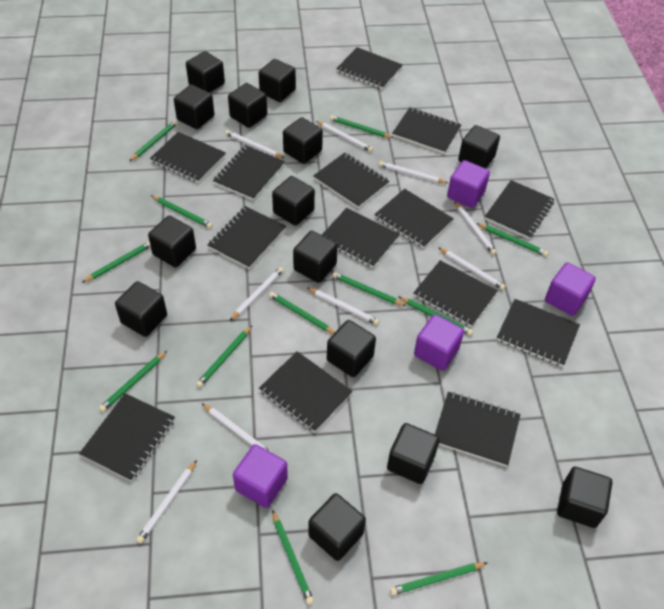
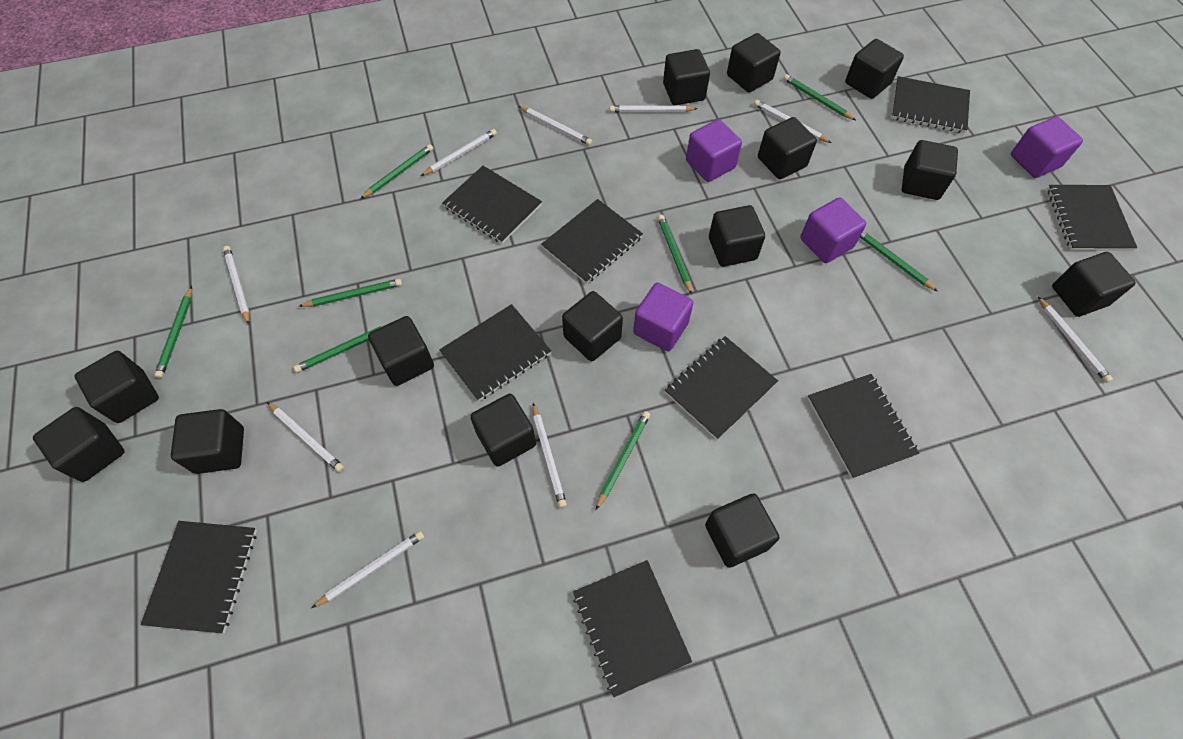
black notebook: [79,393,175,481] [150,132,226,183] [208,206,286,269] [213,145,285,200] [259,351,353,432] [313,153,389,208] [322,208,400,268] [336,47,403,89] [374,189,454,248] [392,107,461,154] [413,260,498,327] [435,392,521,467] [485,180,555,239] [497,299,580,367] = 14 -> [141,521,257,633] [439,304,551,401] [442,166,542,244] [541,199,643,284] [573,560,692,697] [665,336,778,440] [807,374,919,479] [891,76,970,133] [1047,185,1137,251] = 9
green pencil: [82,242,151,283] [99,351,167,412] [130,120,178,161] [152,196,213,228] [196,326,252,387] [269,292,335,334] [272,510,314,605] [330,115,394,138] [332,272,406,306] [390,562,487,595] [398,296,473,336] [476,223,548,256] = 12 -> [154,286,192,378] [294,325,385,373] [299,279,402,307] [360,144,433,199] [596,411,650,510] [658,215,692,294] [783,74,856,120] [860,231,938,292] = 8

